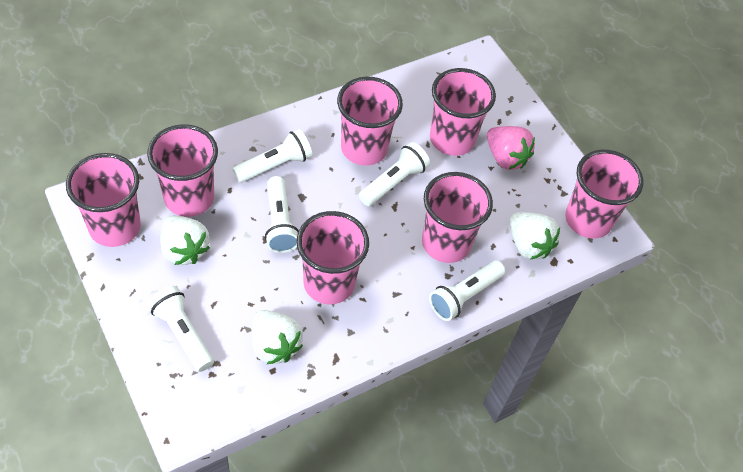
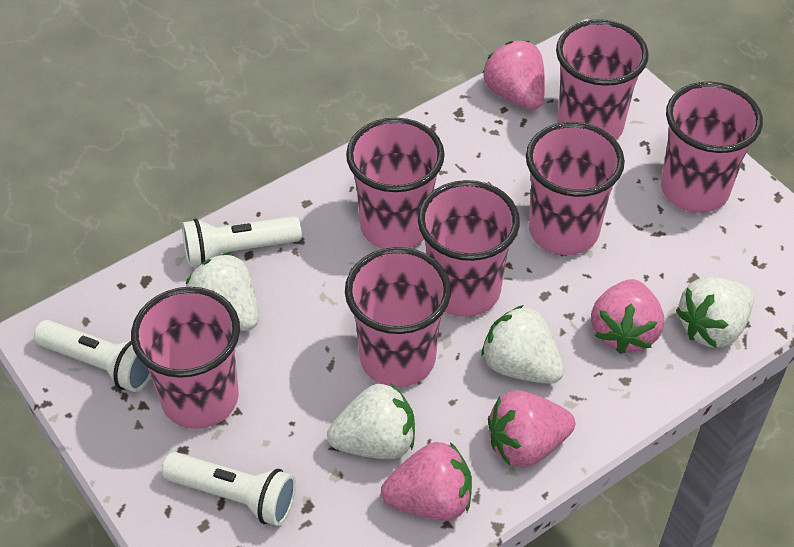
pink strawberry: [487,126,535,170] = 1 -> [381,442,472,521] [483,41,545,110] [488,390,575,468] [591,279,664,354] = 4
white flashlight: [148,286,214,372] [233,129,312,183] [265,176,299,253] [359,142,430,206] [429,260,505,321] = 5 -> [34,320,151,392] [162,452,296,526] [182,216,302,268] = 3
white strawberry: [160,216,210,265] [252,310,303,364] [510,212,560,260] = 3 -> [186,253,259,331] [327,383,415,459] [481,305,564,384] [676,277,754,348] = 4

